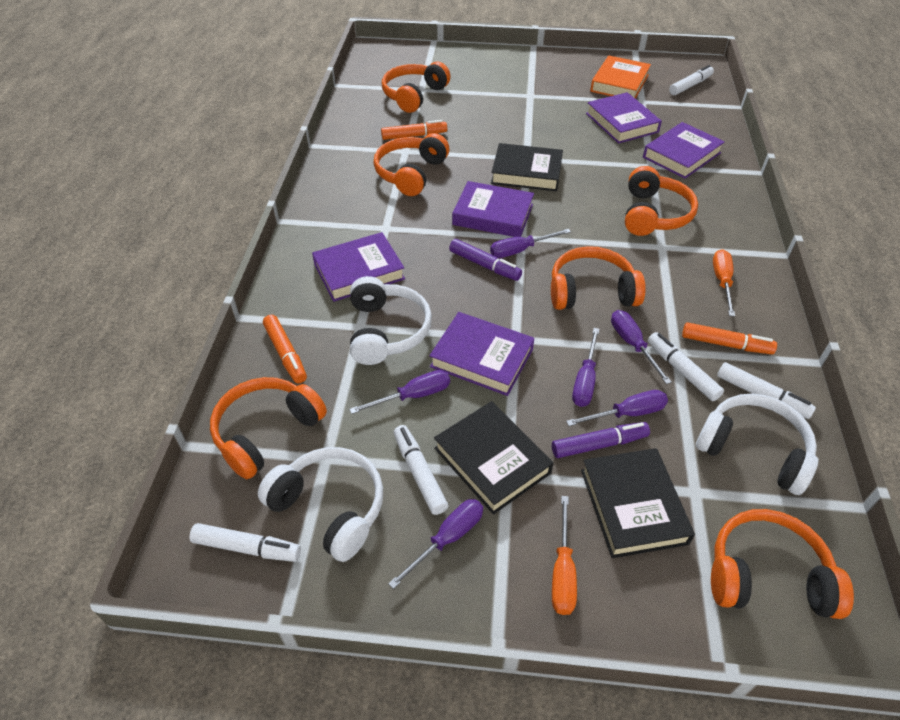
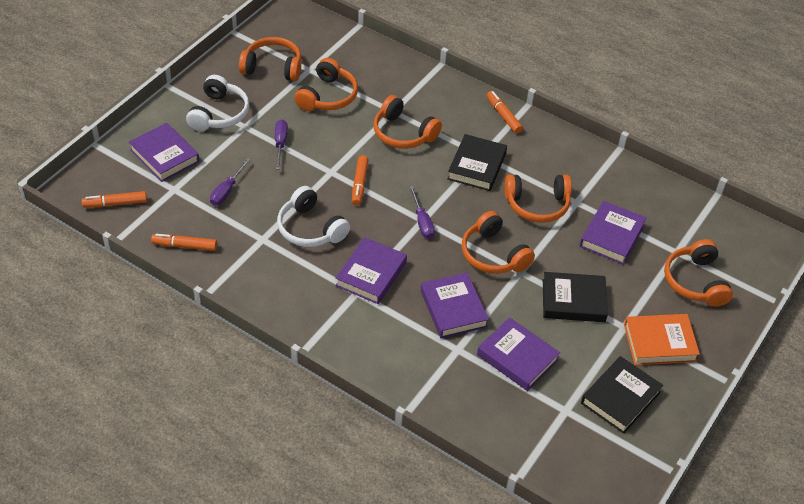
orange marker: [263,315,307,383] [381,120,447,140] [682,322,777,354] = 3 -> [82,191,147,208] [151,234,217,251] [352,155,368,206] [487,91,523,134] = 4
orange screwdriver: [552,496,577,615] [713,249,735,316] = 2 -> none = 0
purple marker: [449,239,522,281] [552,422,650,458] = 2 -> none = 0
purple screwdriver: [349,370,450,414] [388,499,483,589] [490,229,571,258] [566,390,668,426] [572,328,600,407] [611,310,672,384] = 6 -> [210,158,251,206] [275,120,288,169] [409,186,435,239] = 3
white headphones: [258,447,383,562] [350,276,432,365] [696,394,818,495] = 3 -> [186,75,249,131] [277,186,350,247] = 2
white marker: [189,523,301,562] [393,425,448,515] [648,332,724,401] [669,65,714,95] [717,362,816,419] = 5 -> none = 0

